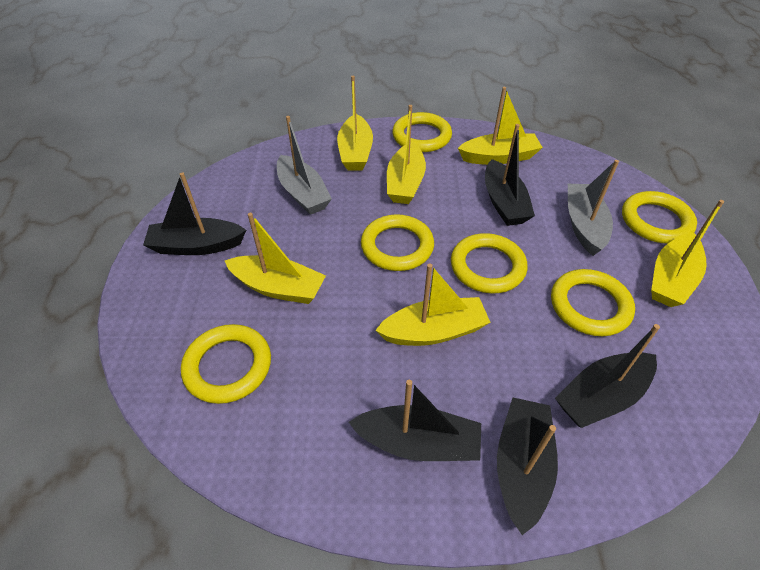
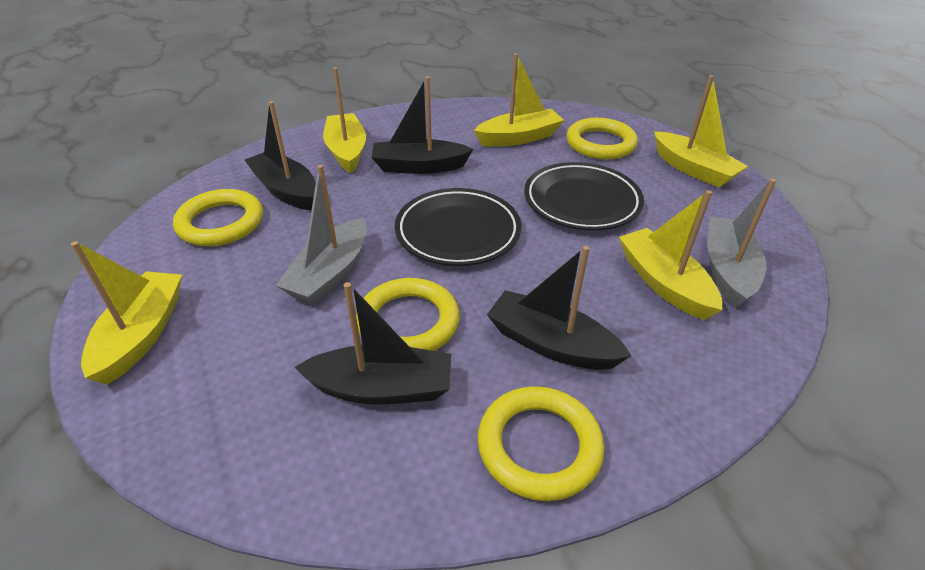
black boat: [143,172,246,255] [349,380,481,461] [485,124,535,226] [497,397,558,535] [555,324,660,428] = 5 -> [245,101,316,210] [294,282,451,405] [372,76,473,174] [487,246,631,370] = 4
black plate: none = 0 -> [395,188,521,266] [524,162,644,231] = 2
yellow boat: [225,213,326,304] [337,76,373,171] [375,264,491,346] [387,105,426,204] [458,87,543,165] [651,200,724,307] = 6 -> [71,241,182,385] [323,67,366,173] [474,53,564,147] [619,190,723,320] [654,75,748,187] = 5
yellow ring: [181,324,271,404] [361,214,434,271] [392,112,452,152] [451,233,527,293] [551,269,635,336] [622,191,697,244] = 6 -> [173,189,263,246] [356,278,460,351] [477,386,604,501] [566,118,638,160] = 4

